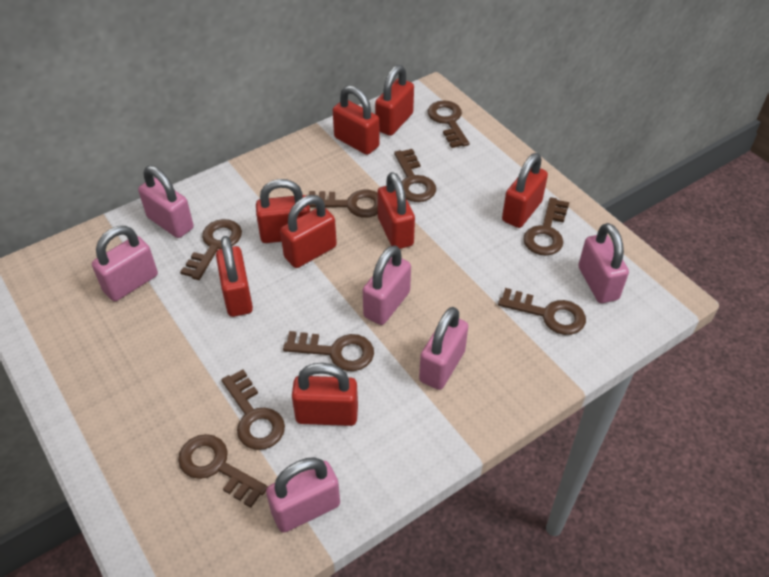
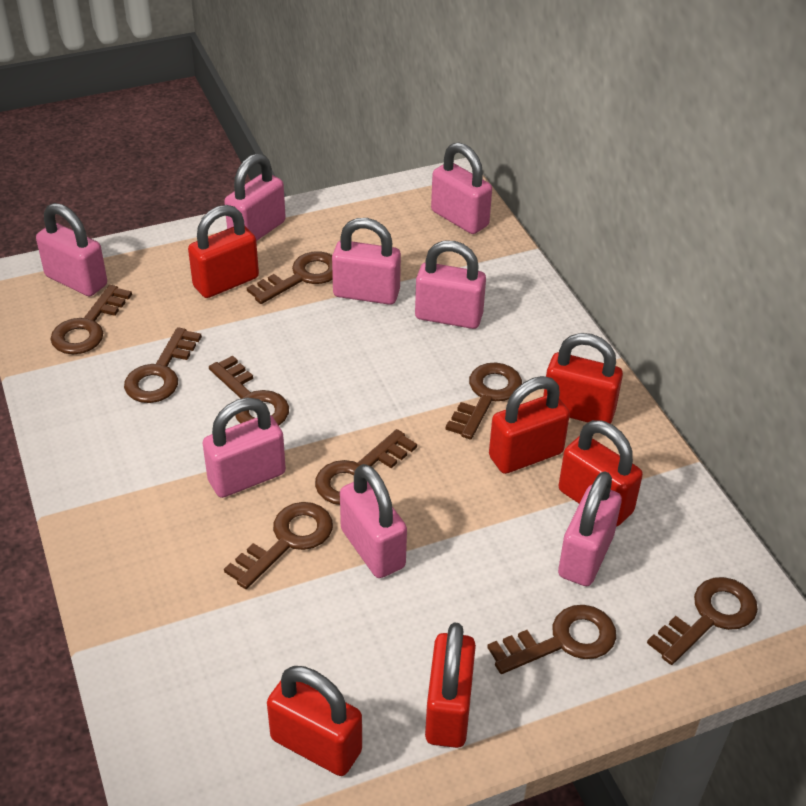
pink padlock: [92,226,158,301] [138,166,194,238] [266,457,340,533] [363,245,411,325] [419,307,468,390] [578,223,629,303] = 6 -> [36,203,107,296] [202,398,286,498] [224,153,286,241] [332,218,401,305] [340,464,407,578] [415,241,486,329] [431,142,492,234] [558,471,622,586] = 8
red padlock: [216,236,253,317] [256,179,310,243] [280,195,337,268] [292,363,358,426] [333,85,379,155] [375,65,414,136] [378,172,415,249] [502,153,548,228] = 8 -> [188,205,259,298] [267,666,362,776] [425,622,476,748] [489,376,570,474] [543,333,623,424] [559,420,643,526] = 6

